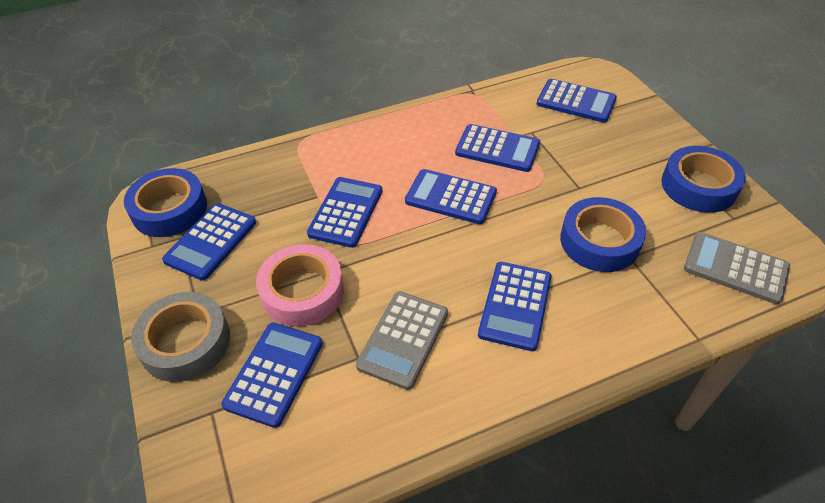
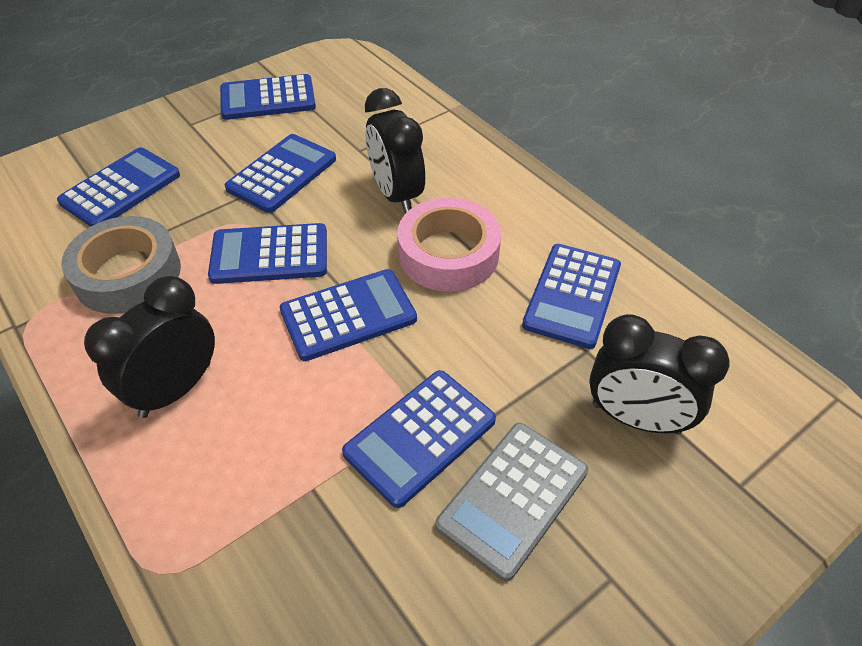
black clock: none = 0 -> [84,276,215,418] [365,88,425,214] [589,314,730,434] = 3
blue tape: [124,168,207,237] [560,197,646,272] [661,146,746,213] = 3 -> none = 0
grey calculator: [356,291,448,390] [684,232,790,304] = 2 -> [435,423,588,582] = 1

